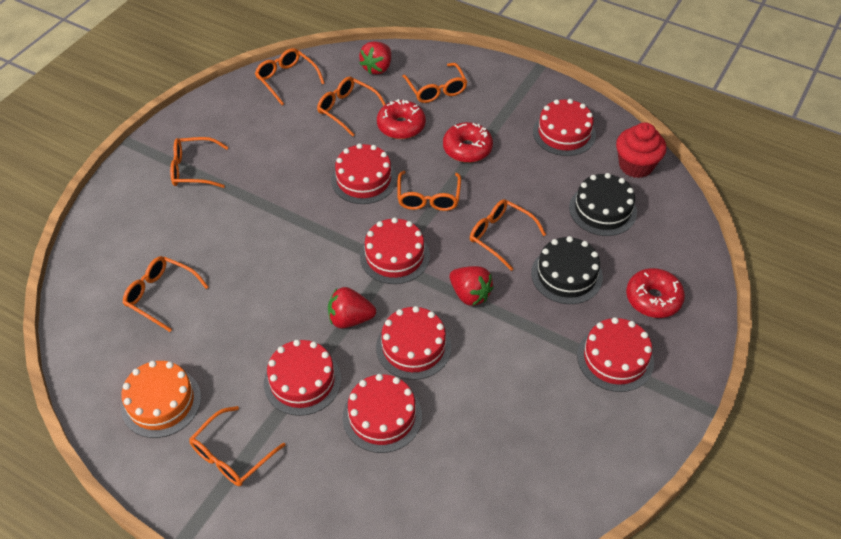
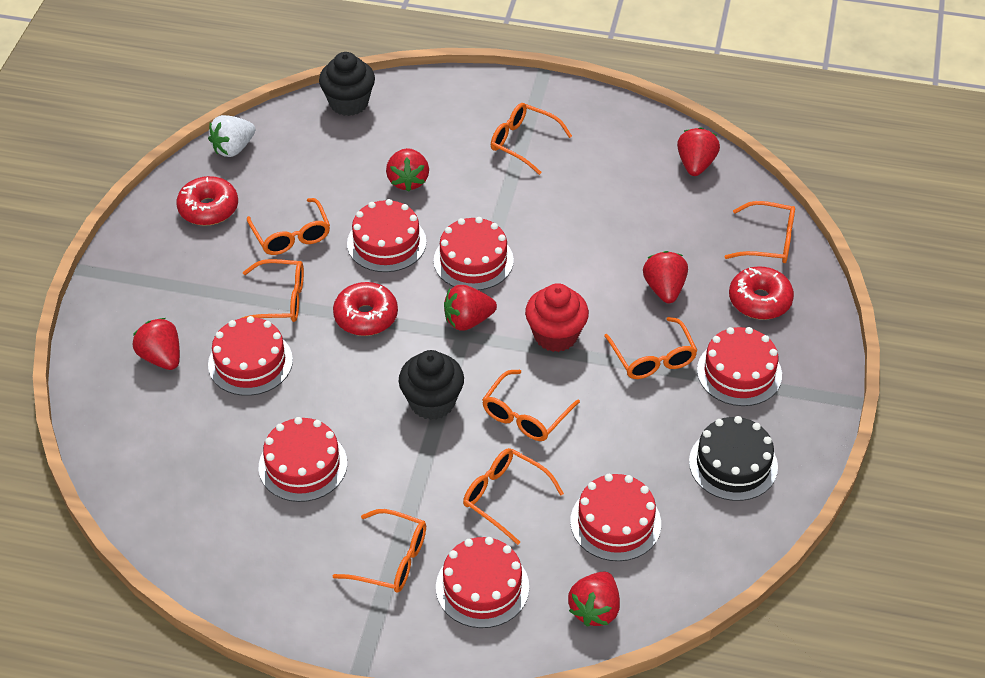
black cake: [531,236,603,304] [569,173,637,236] = 2 -> [689,416,778,501] = 1
black cupcake: none = 0 -> [319,52,375,116] [399,350,464,420] = 2
orange cake: [121,361,201,438] = 1 -> none = 0
red strawberry: [328,287,376,328] [359,41,391,75] [450,266,494,306] = 3 -> [133,318,180,370] [386,148,429,192] [444,285,497,331] [568,572,620,626] [643,251,688,303] [677,127,720,176] = 6
white strawberry: none = 0 -> [208,115,255,157] = 1

